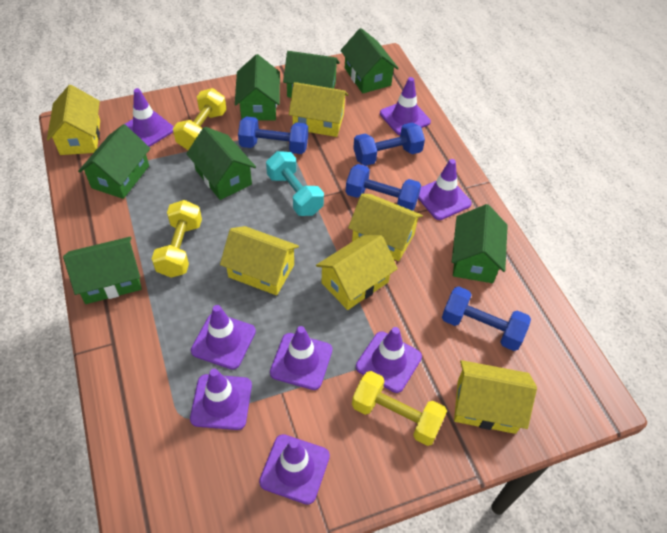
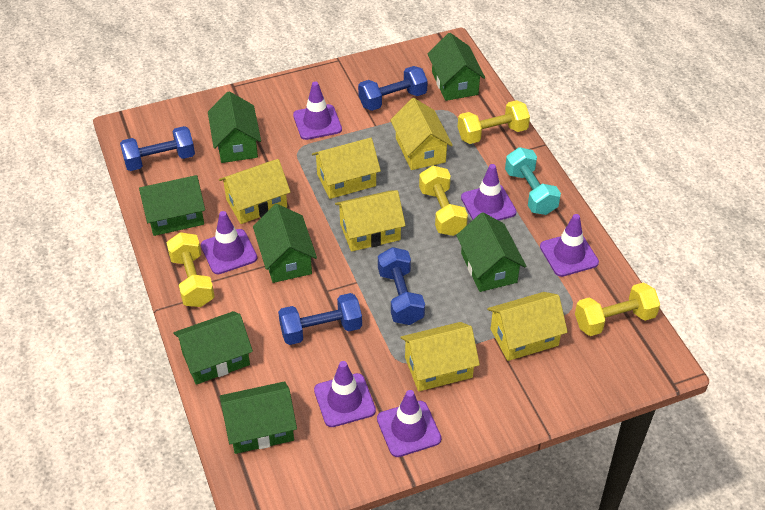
purple traffic cone: [125,88,174,147] [190,369,252,430] [191,305,256,370] [259,434,330,505] [270,326,332,390] [356,327,422,393] [380,77,431,135] [418,159,472,220] = 8 -> [201,211,257,274] [293,81,342,140] [314,361,376,427] [377,390,441,457] [461,164,517,221] [540,214,599,277] = 6
yellow dumbbell: [152,200,202,278] [173,88,227,150] [352,371,447,446] = 3 -> [166,232,215,307] [419,166,468,236] [458,100,530,144] [575,282,660,336] = 4

